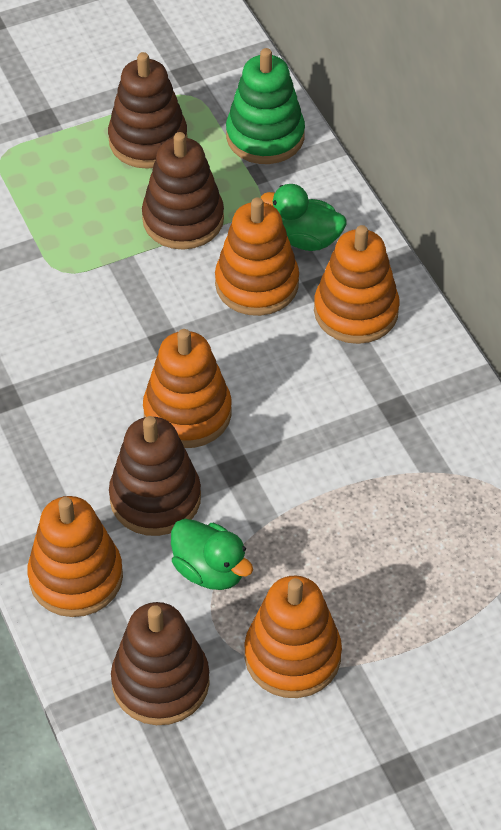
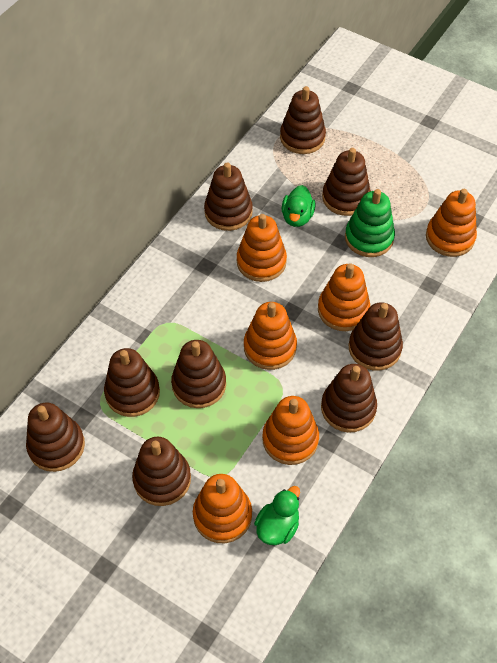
brown stacking toy: [108,52,188,169] [109,416,201,536] [111,602,210,725] [142,132,224,250] = 4 -> [26,403,85,472] [104,348,160,417] [132,437,191,506] [171,340,226,408] [204,162,253,231] [280,86,326,154] [321,364,377,433] [322,148,371,216] [349,302,403,371] = 9
orange stacking toy: [27,496,123,617] [143,329,232,448] [215,197,299,316] [244,576,342,698] [314,225,400,344] = 5 -> [193,474,252,543] [237,214,287,282] [244,302,297,370] [262,396,319,465] [318,263,370,331] [426,189,477,257] = 6

